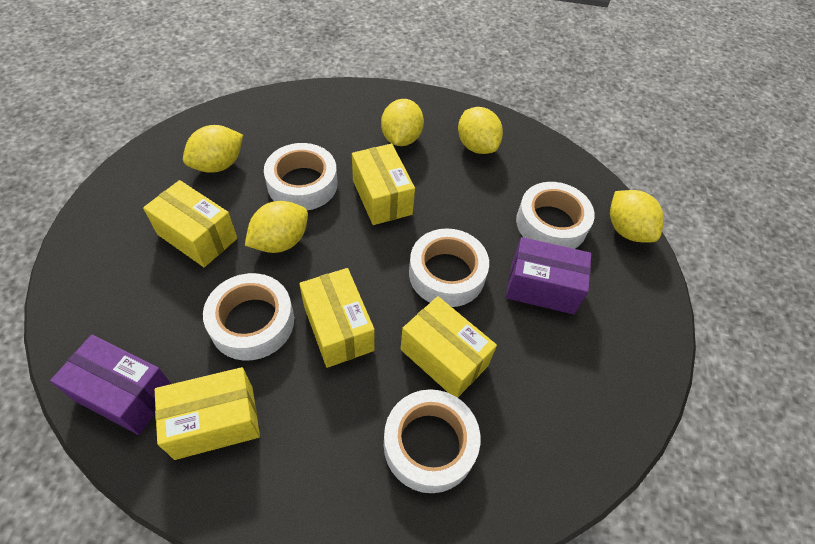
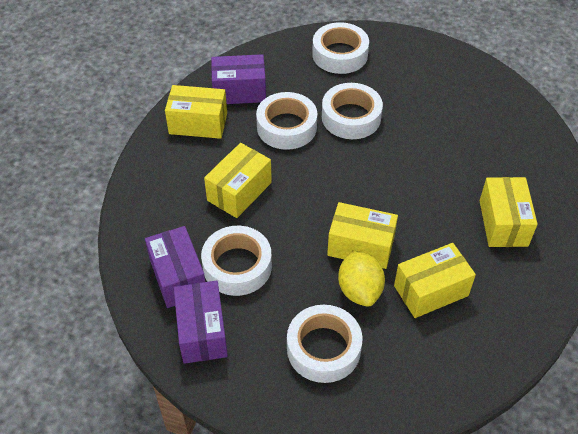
purple box: [50,334,171,435] [506,237,591,314] = 2 -> [145,226,205,308] [174,281,228,364] [211,54,266,104] = 3
yellow lemon: [183,125,243,173] [245,201,308,253] [381,99,424,146] [458,107,503,154] [610,190,664,242] = 5 -> [338,250,385,307] = 1

